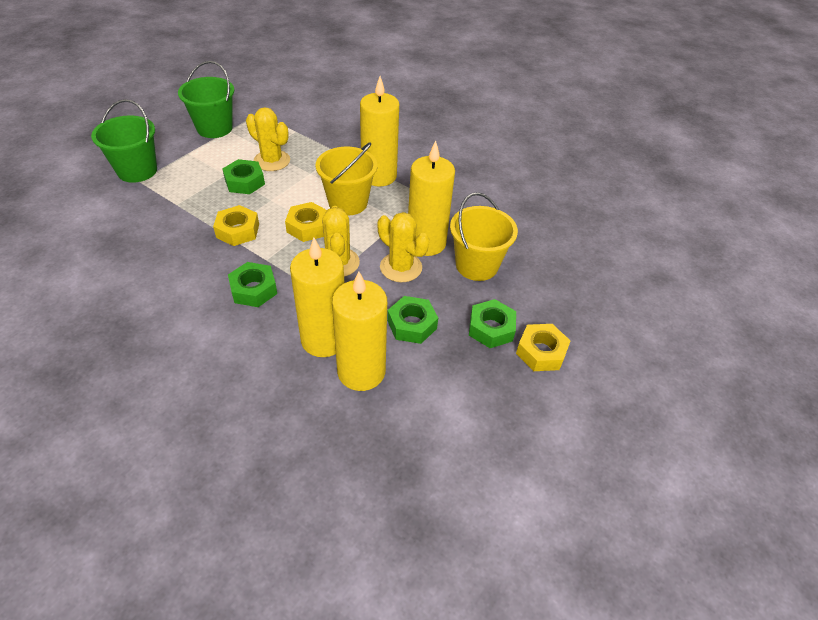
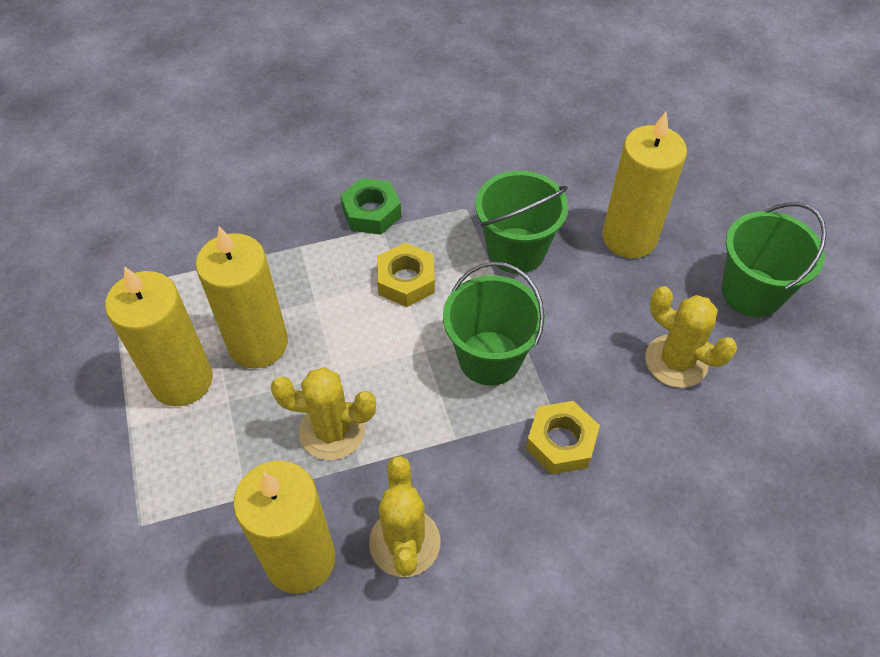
green bucket: [91,99,157,183] [178,61,234,138] = 2 -> [443,262,545,386] [475,171,568,274] [722,202,827,317] = 3
green nut: [222,159,265,194] [228,262,277,307] [387,296,438,344] [469,299,516,348] = 4 -> [340,178,401,235] = 1
yellow bucket: [316,142,377,215] [450,192,518,281] = 2 -> none = 0
yellow nut: [213,205,259,246] [285,202,327,242] [516,324,570,371] = 3 -> [377,243,435,307] [526,401,600,474] = 2

